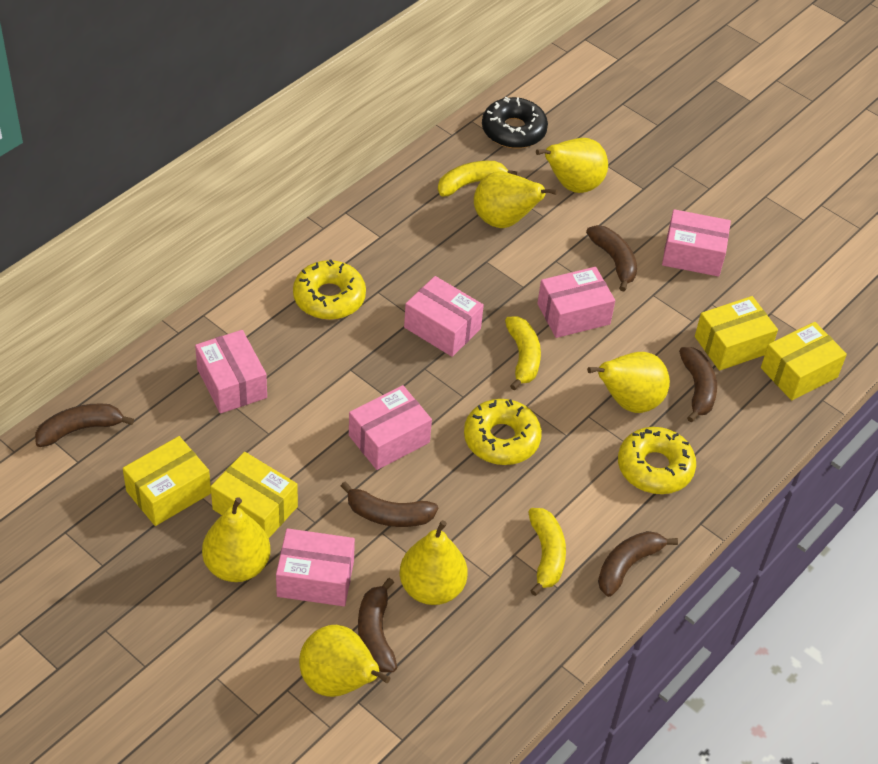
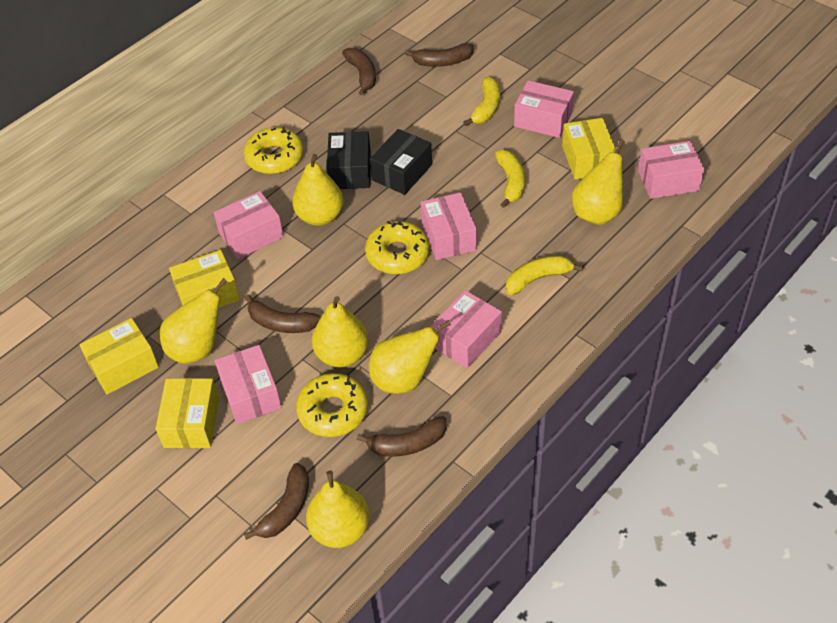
black box: none = 0 -> [327,131,371,189] [370,129,432,195] = 2
black donut: [482,97,548,149] = 1 -> none = 0
brown banana: [35,403,134,447] [341,482,438,527] [358,578,397,672] [586,225,637,291] [598,531,678,597] [679,347,717,422] = 6 -> [244,463,309,540] [245,294,320,333] [342,48,376,95] [357,416,447,457] [405,43,474,67] = 5

